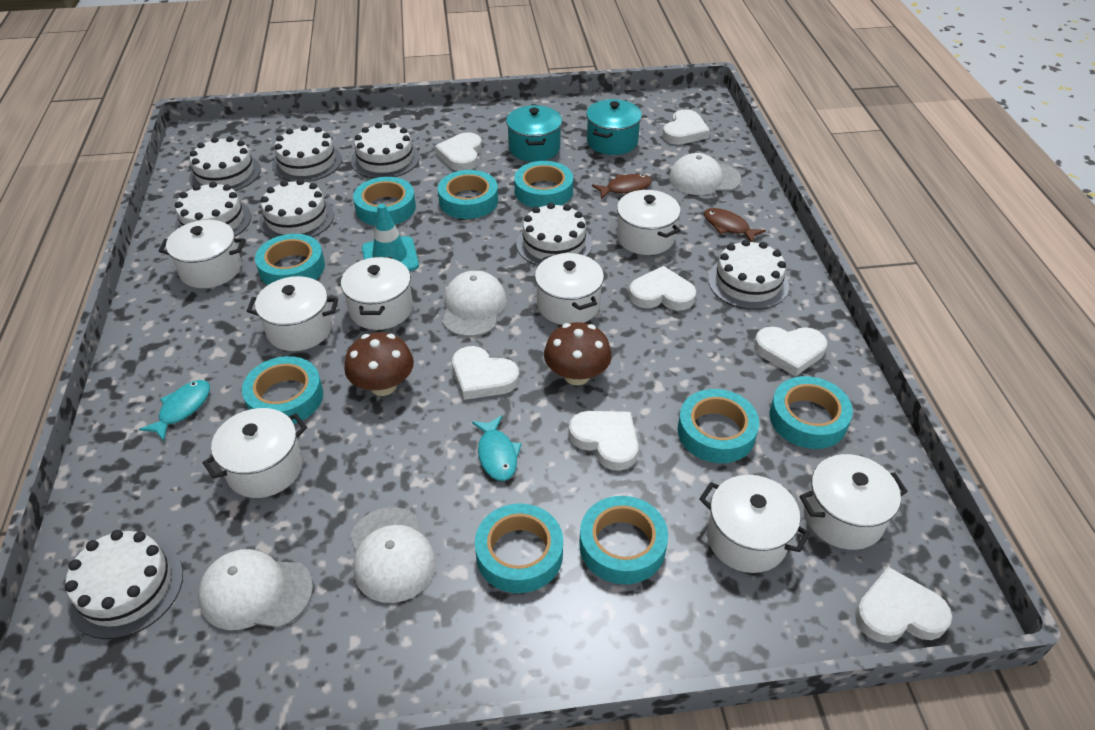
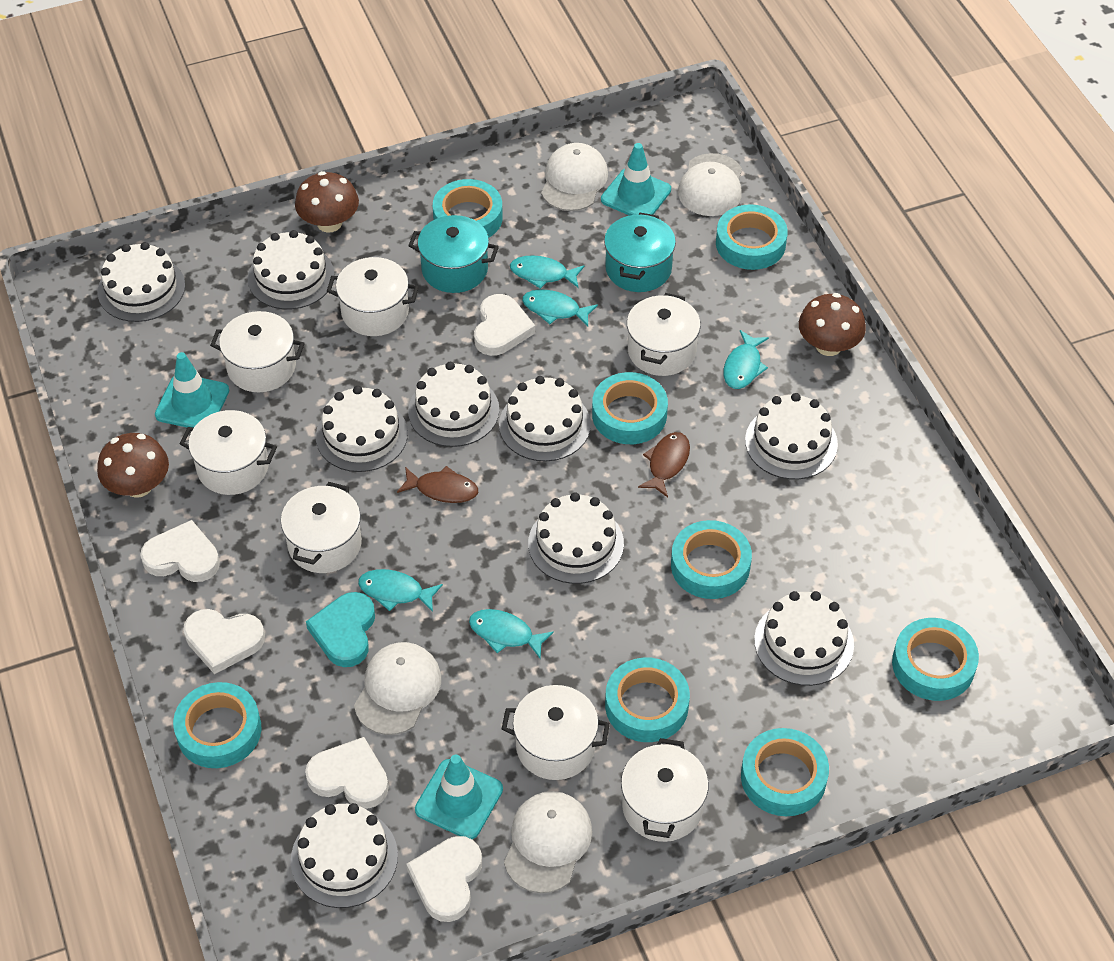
brown mushroom: [344,332,414,396] [544,322,612,385] = 2 -> [97,433,169,498] [295,171,359,233] [799,293,866,356] = 3
turquoise fish: [139,380,210,441] [471,415,522,481] = 2 -> [358,569,443,612] [469,609,554,659] [510,256,584,289] [522,289,598,326] [724,330,769,389] = 5
turquoise heart: none = 0 -> [306,592,375,667] = 1
turquoise tape: [242,356,323,424] [255,234,325,285] [353,177,416,226] [438,170,498,219] [475,504,563,593] [514,161,573,208] [579,496,668,584] [677,389,759,463] [770,376,853,449] = 9 -> [173,682,262,768] [433,179,503,237] [592,372,668,444] [605,658,690,742] [671,520,752,599] [716,204,788,270] [741,728,829,816] [892,618,979,701] = 8
turquoise traffic cone: [362,204,419,271] = 1 -> [155,352,229,428] [415,754,503,839] [601,143,671,216] = 3
white cake: [65,530,183,639] [175,181,251,237] [189,136,261,191] [259,179,334,239] [272,125,342,182] [351,123,420,178] [516,202,592,266] [708,239,789,310] = 8 -> [98,242,185,322] [248,230,335,310] [291,803,398,908] [316,386,408,472] [408,362,499,447] [499,376,591,461] [528,492,624,584] [745,393,838,480] [754,591,854,686] = 9
white heart: [435,132,482,171] [452,346,519,400] [569,411,638,471] [629,266,696,311] [663,109,710,145] [754,327,827,376] [855,567,952,643] = 7 -> [140,520,220,582] [183,609,265,674] [305,737,389,809] [406,836,482,922] [474,294,535,356] = 5
white pot: [159,220,245,288] [203,408,307,498] [247,276,338,351] [341,257,413,330] [535,253,604,325] [617,190,680,255] [699,475,810,573] [800,454,908,550] = 8 -> [180,410,277,495] [210,311,305,392] [281,482,362,573] [327,257,419,336] [502,685,610,780] [621,738,709,842] [627,293,701,376] = 7

